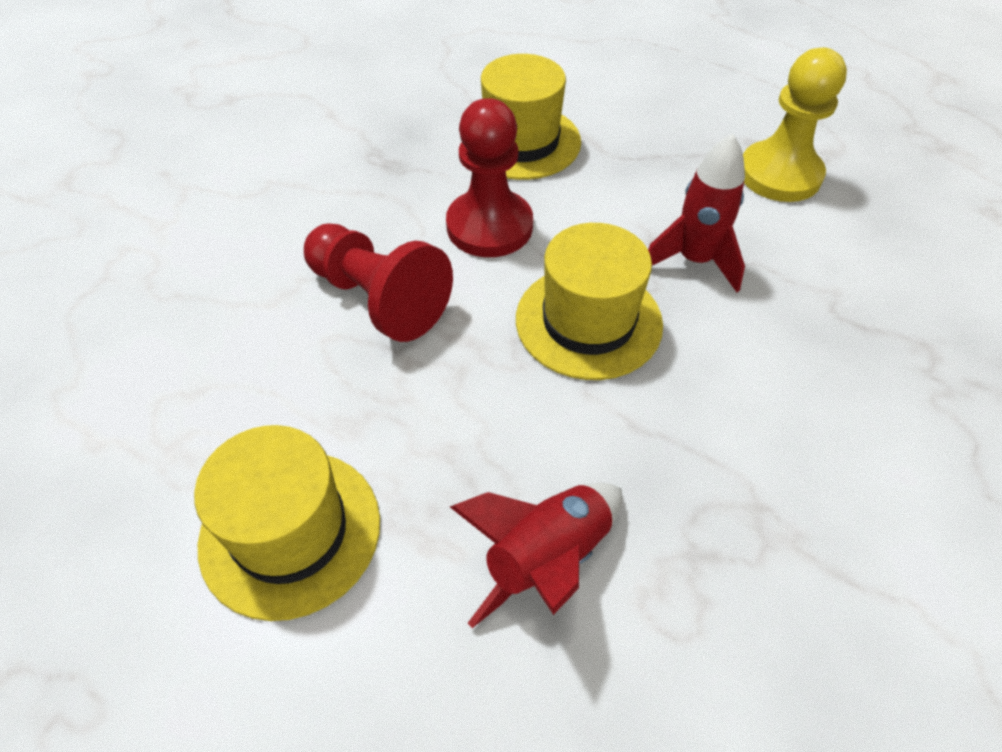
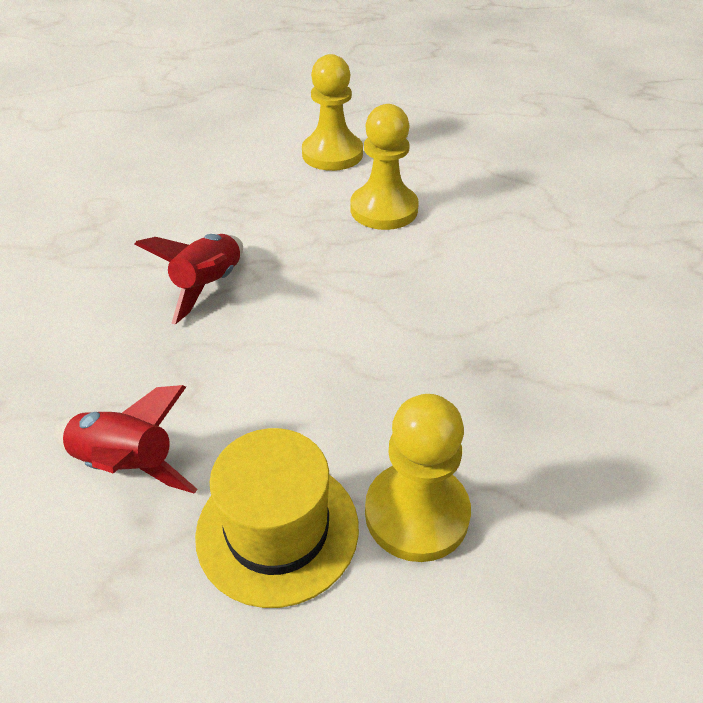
red pawn: [304,224,453,342] [446,98,533,257] = 2 -> none = 0
yellow hat: [194,425,380,621] [481,54,581,180] [516,223,663,380] = 3 -> [195,428,359,608] = 1
yellow pawn: [743,48,847,202] = 1 -> [302,54,363,171] [351,104,419,230] [365,394,471,562] = 3

